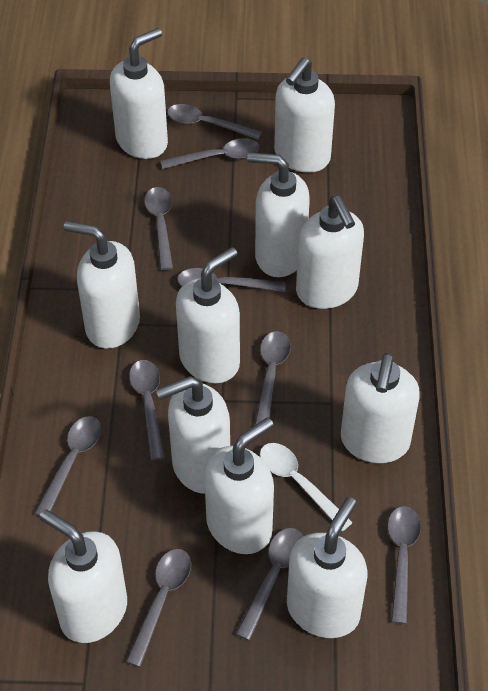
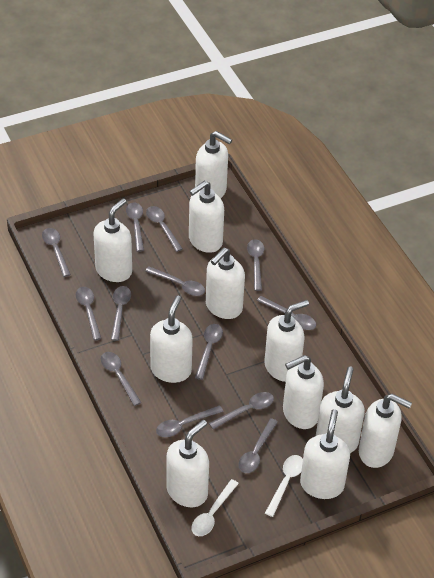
grey spoon: [34,416,101,516] [126,549,191,667] [129,360,165,461] [144,187,173,270] [160,138,260,169] [167,104,262,140] [177,268,286,292] [236,528,303,640] [254,331,291,426] [388,506,421,624] = 10 -> [42,228,71,277] [76,287,102,340] [101,352,142,406] [111,286,131,341] [126,203,144,252] [145,266,205,296] [146,206,183,252] [156,405,223,437] [195,324,223,380] [209,392,274,429] [238,418,278,473] [247,239,265,291] [257,296,316,330] = 13
white spoon: [260,443,353,531] = 1 -> [191,479,239,536] [265,455,303,517] = 2

